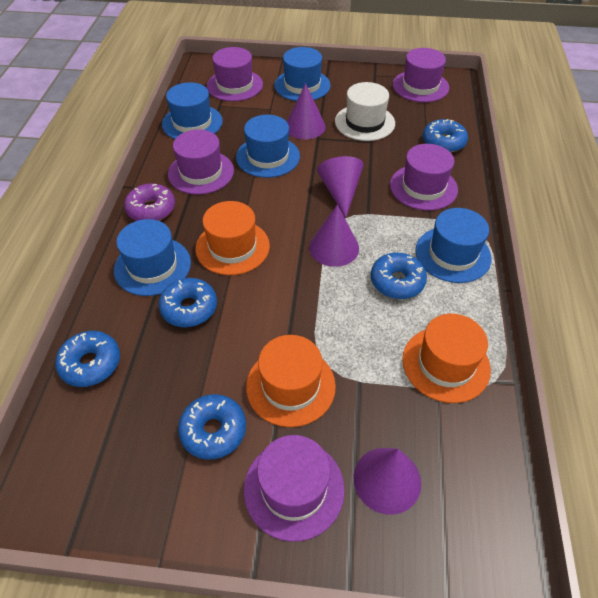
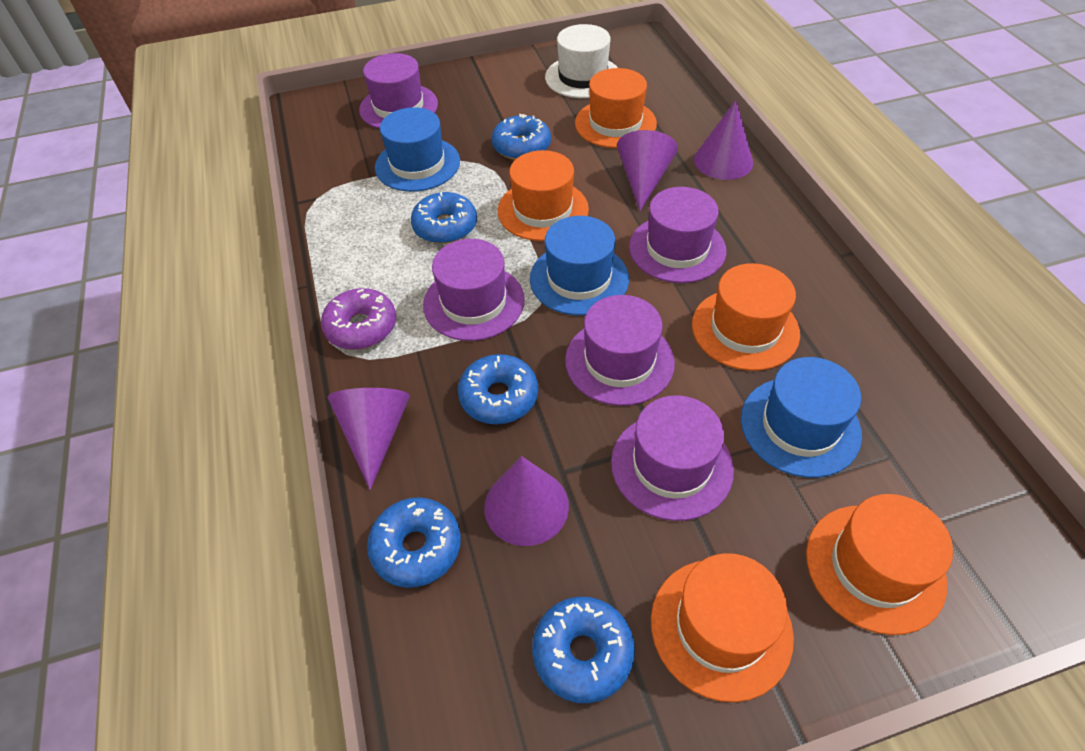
blue hat: [114,219,191,296] [162,82,223,139] [236,115,300,178] [274,47,331,101] [415,208,492,283] = 5 -> [375,107,460,192] [530,216,629,316] [741,357,862,478] = 3
orange hat: [195,201,270,275] [246,335,336,427] [402,314,491,403] = 3 -> [498,150,589,241] [575,68,657,148] [651,553,794,702] [692,263,800,371] [806,494,953,635] = 5

